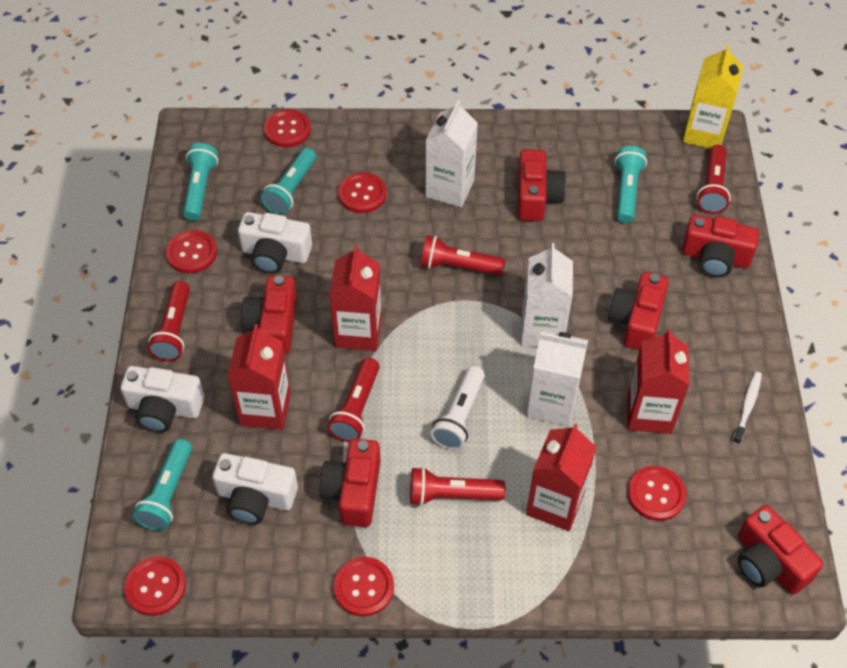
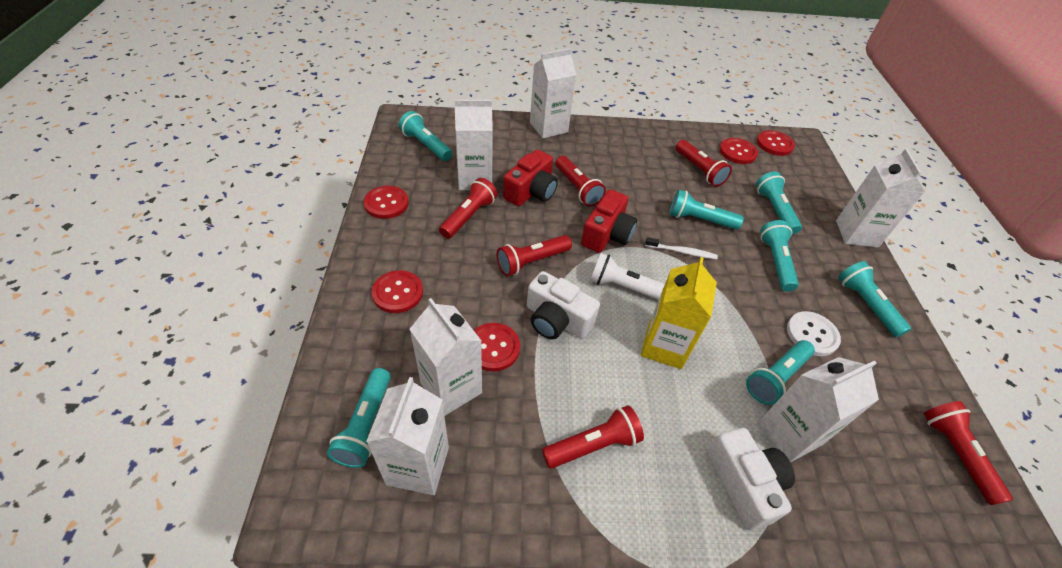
red button: [124,556,186,616] [166,230,217,273] [264,109,311,148] [333,557,394,617] [338,172,387,213] [628,466,686,521] = 6 -> [364,186,409,219] [371,270,423,313] [474,323,520,371] [719,138,758,164] [757,130,795,156] = 5
red camera: [241,275,297,354] [320,439,380,527] [518,149,566,221] [608,272,669,350] [682,215,759,277] [738,505,823,595] = 6 -> [503,150,558,206] [581,189,637,253] = 2
red carton: [227,324,291,430] [329,245,382,351] [526,423,596,531] [628,328,690,434] = 4 -> none = 0
red flashlight: [148,281,190,361] [327,358,380,442] [410,467,505,506] [420,235,505,276] [697,145,731,214] = 5 -> [439,178,498,239] [496,235,572,276] [542,405,644,469] [555,156,606,207] [676,140,732,187] [923,401,1013,505] = 6
turquoise flashlight: [133,439,192,531] [183,143,218,221] [261,148,316,215] [615,146,647,223] = 4 -> [327,368,391,468] [399,111,452,161] [669,190,744,230] [746,340,815,405] [756,172,802,234] [760,220,799,292] [838,261,911,337] = 7
white button: none = 0 -> [787,311,841,356] = 1
white camera: [120,366,204,432] [212,453,298,524] [238,212,312,274] = 3 -> [527,271,600,339] [707,428,795,530] = 2
white carton: [426,100,478,207] [521,243,573,347] [527,330,588,427] = 3 -> [366,377,449,495] [410,298,482,416] [454,100,493,190] [530,48,576,138] [758,357,879,462] [836,149,925,248] = 6

